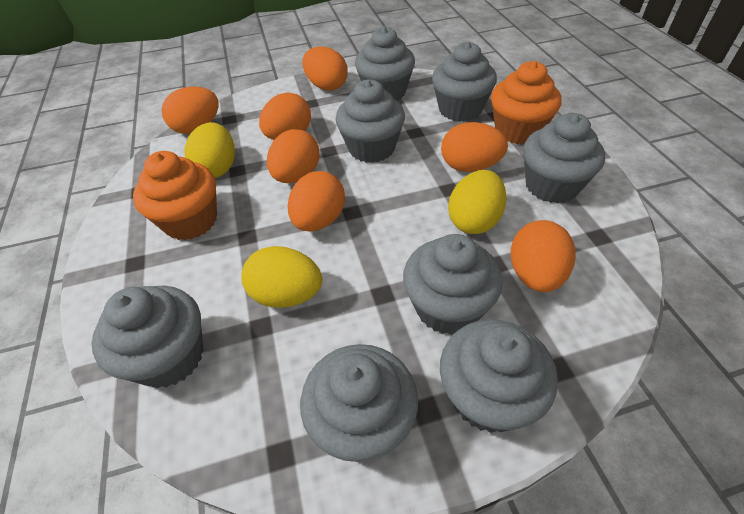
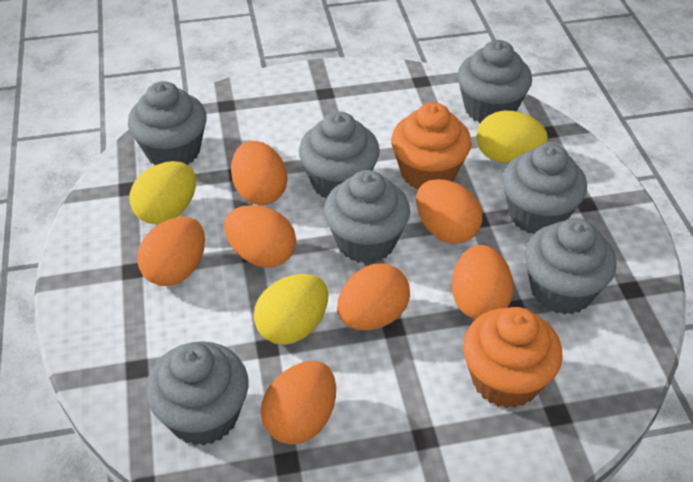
grey cupcake: [91,286,204,388] [300,344,418,462] [335,79,405,163] [355,26,415,101] [403,234,503,335] [432,41,497,122] [440,319,558,433] [523,113,605,203] = 8 -> [128,81,207,165] [146,341,249,446] [299,111,380,199] [324,170,410,264] [457,40,532,123] [502,143,587,234] [525,218,617,315] = 7

